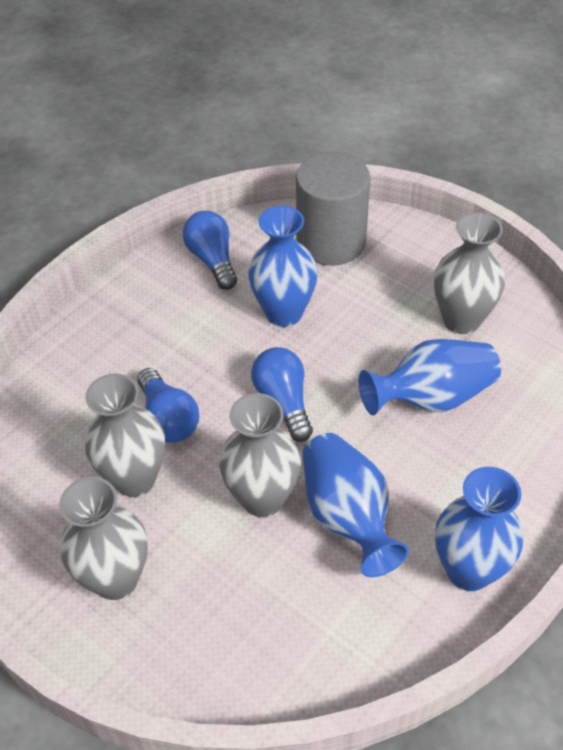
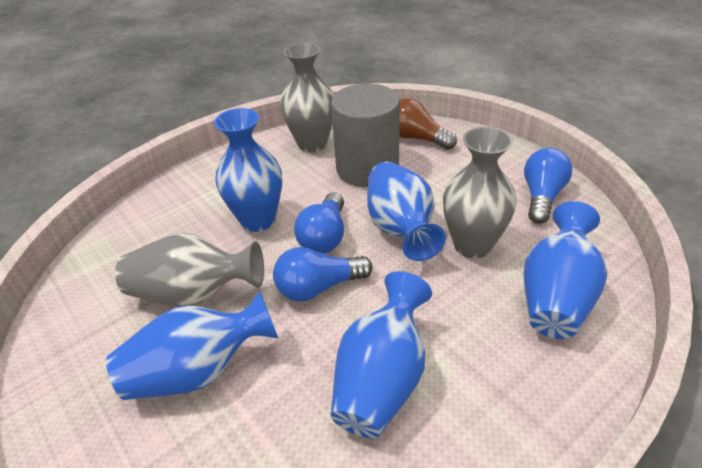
blue vase: [248,206,318,327] [302,433,409,577] [359,339,501,415] [435,467,523,591] = 4 -> [106,291,279,400] [214,108,282,232] [331,271,432,438] [367,161,446,261] [523,201,607,339] = 5
brown light bulb: none = 0 -> [399,98,457,150] = 1
grey vase: [59,477,148,600] [85,373,165,497] [219,393,301,517] [434,212,505,334] = 4 -> [115,233,264,307] [280,42,334,152] [443,127,516,259] = 3

